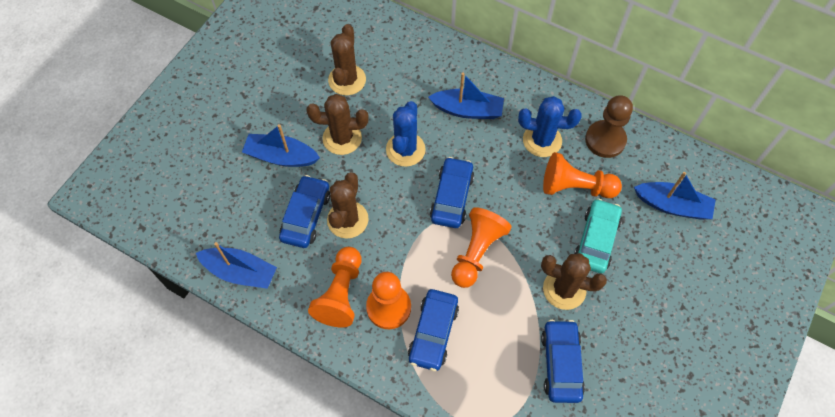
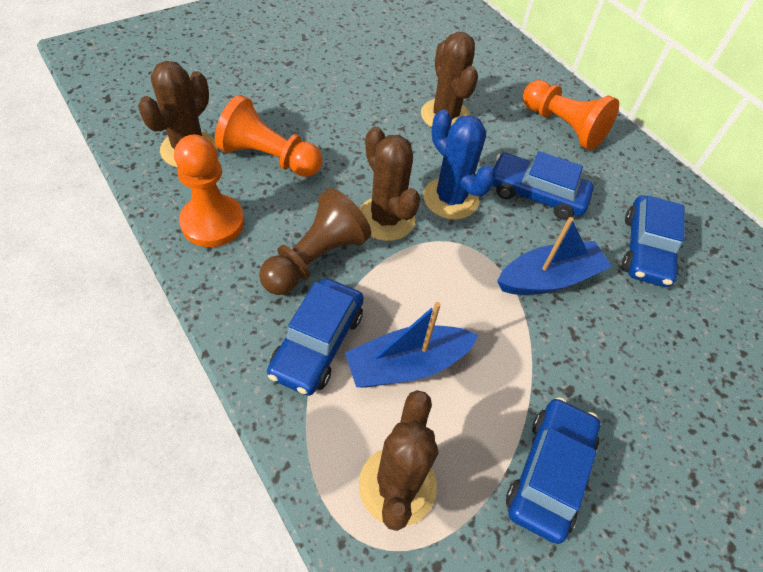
blue boat: [196,242,277,289] [242,124,320,167] [428,72,504,119] [634,172,716,219] = 4 -> [345,302,478,388] [497,217,612,295] = 2
blue cactus: [386,101,426,167] [518,96,582,157] = 2 -> [423,110,496,220] = 1
orange pawn: [308,247,361,327] [366,272,411,329] [451,207,512,288] [543,152,622,198] = 4 -> [174,135,245,247] [215,95,322,177] [523,80,619,150] = 3
turquoise car: [574,198,622,273] = 1 -> none = 0

